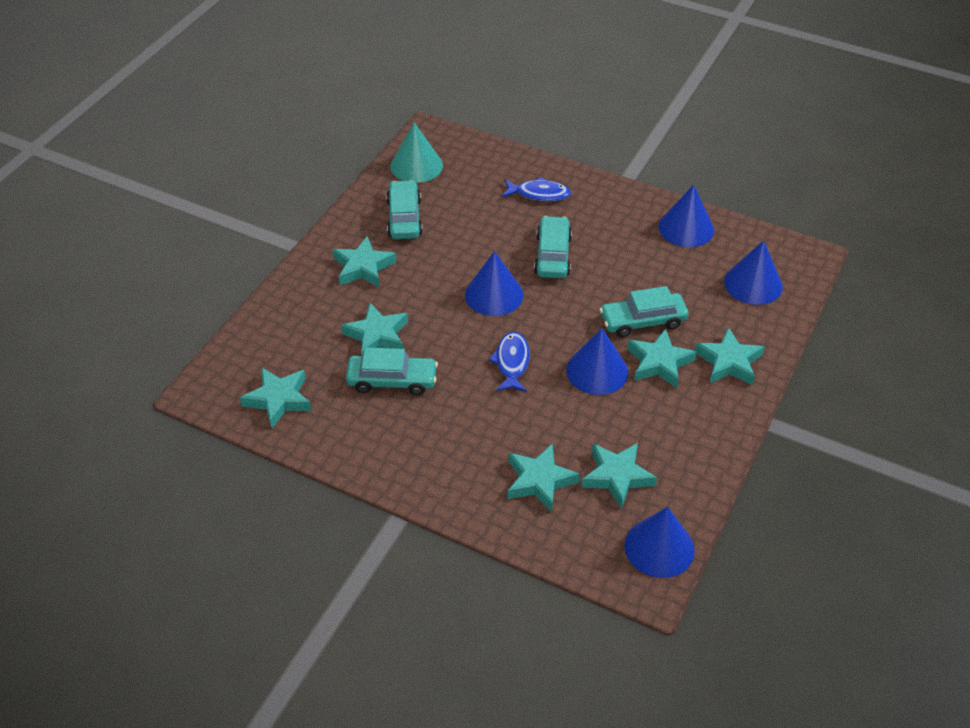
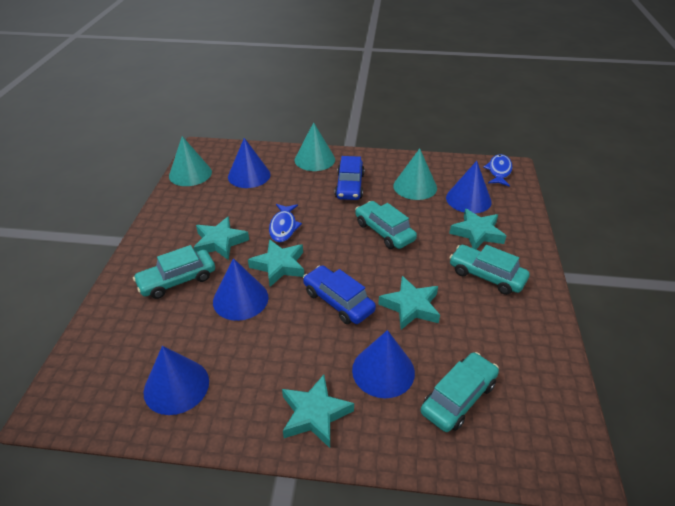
blue car: none = 0 -> [303,265,376,324] [335,156,364,200] = 2
turquoise cone: [390,122,443,183] = 1 -> [169,136,212,186] [295,122,335,171] [393,149,437,200] = 3
turquoise star: [240,368,312,428] [333,236,396,287] [341,303,408,354] [508,443,580,512] [581,443,657,509] [627,329,697,388] [694,327,765,385] = 7 -> [193,216,249,260] [248,239,304,287] [282,375,354,448] [378,276,440,330] [449,209,506,249] = 5

